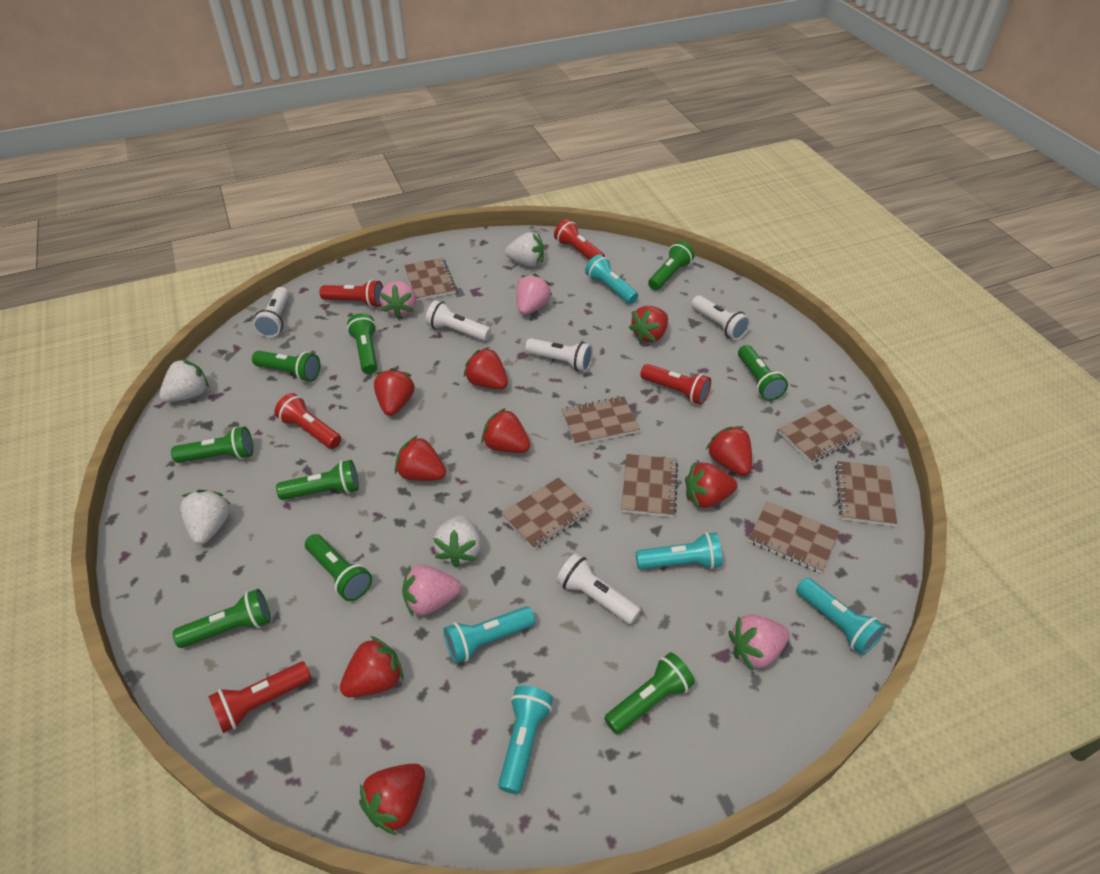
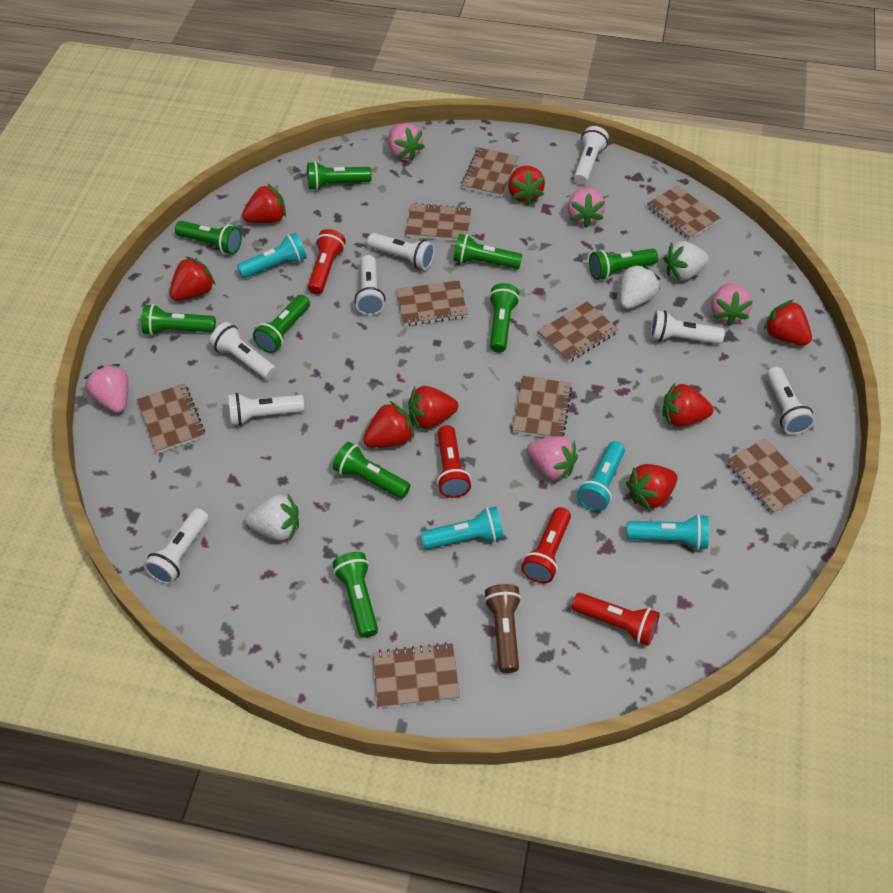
brown flashlight: none = 0 -> [484,584,521,673] = 1
brown notebook: [404,258,456,301] [501,477,592,550] [561,396,640,446] [621,454,678,517] [748,501,839,573] [779,404,863,463] [835,461,897,526] = 7 -> [137,384,205,453] [373,642,460,708] [396,280,468,326] [405,203,471,241] [461,148,519,197] [512,376,572,438] [538,301,618,362] [647,185,721,240] [726,438,814,514] = 9
pink strawberry: [380,281,416,319] [402,565,461,616] [516,274,552,315] [729,615,789,671] = 4 -> [84,364,129,413] [388,123,425,161] [526,437,578,482] [568,188,605,227] [711,283,753,326] = 5
red flashlight: [208,662,311,733] [275,393,341,449] [320,280,383,308] [554,219,605,260] [640,364,711,405] = 5 -> [308,229,346,295] [437,425,471,498] [521,507,571,583] [572,593,660,646] = 4
red strawberry: [340,636,404,697] [359,764,425,835] [374,368,415,416] [395,435,446,481] [464,347,508,389] [481,408,531,453] [629,306,668,343] [685,463,737,508] [706,426,752,476] = 9 -> [170,257,215,301] [242,184,286,223] [363,401,414,448] [408,386,458,430] [508,166,545,205] [626,464,677,511] [662,383,713,427] [764,300,812,345] = 8
turquoise flashlight: [444,606,535,664] [498,686,553,794] [585,255,638,304] [636,532,722,570] [796,578,885,655] = 5 -> [237,233,307,278] [421,506,504,549] [577,441,625,512] [627,514,709,550] = 4
white flashlight: [253,287,289,337] [425,300,491,341] [525,338,593,372] [556,553,641,624] [691,295,750,340] = 5 -> [144,508,209,584] [210,322,277,380] [228,393,304,426] [354,255,385,315] [367,233,435,270] [574,126,609,184] [650,310,725,344] [766,367,815,435] = 8
white strawberry: [159,358,209,402] [180,490,231,545] [433,515,481,568] [505,232,544,267] = 4 -> [245,494,299,541] [620,264,660,309] [664,241,709,281] = 3

